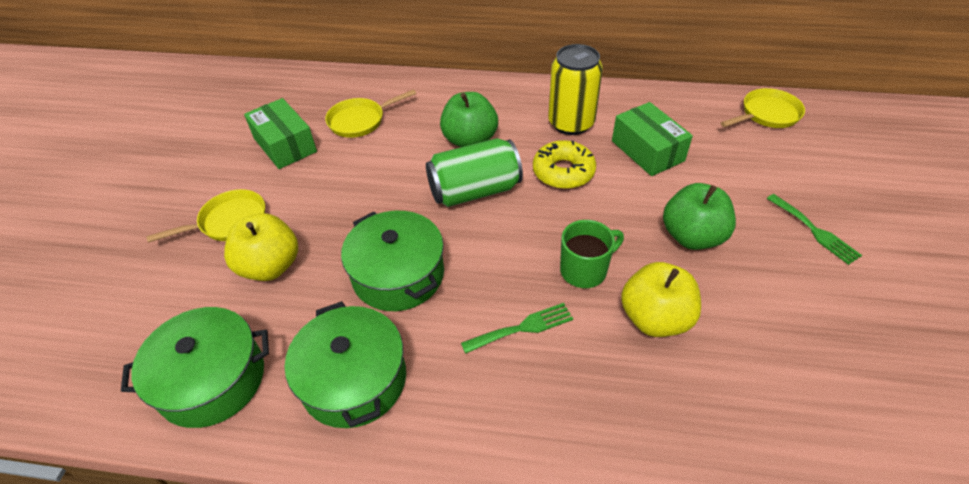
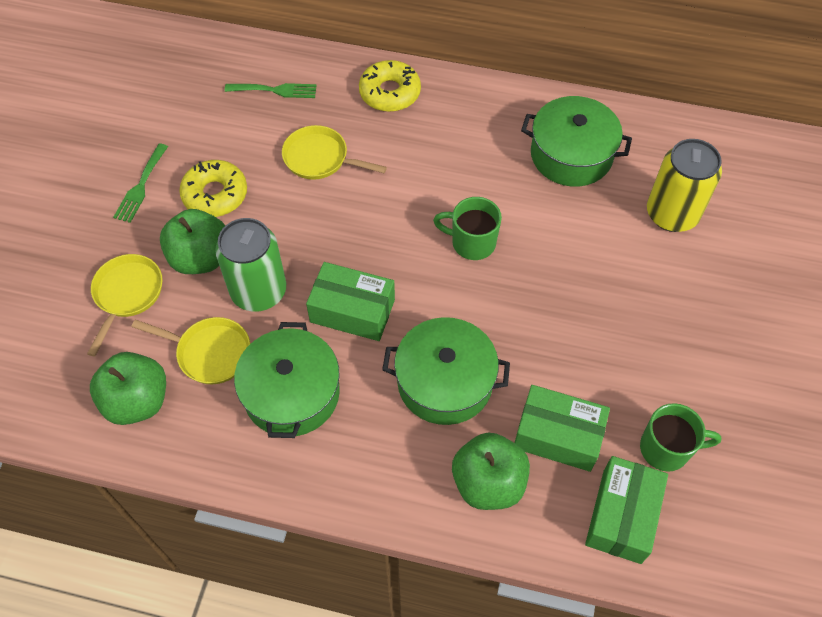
green apple: [440,92,498,147] [663,183,736,250] = 2 -> [90,352,166,425] [160,209,225,274] [452,432,530,510] = 3
green box: [244,98,317,169] [612,102,693,176] = 2 -> [306,262,395,341] [515,385,610,472] [585,456,668,564] = 3
green mug: [560,220,624,288] = 1 -> [433,197,502,260] [640,403,721,472] = 2
yellow apple: [224,213,298,281] [621,262,701,337] = 2 -> none = 0
yellow donut: [533,140,596,189] = 1 -> [179,160,247,217] [359,60,421,112] = 2

